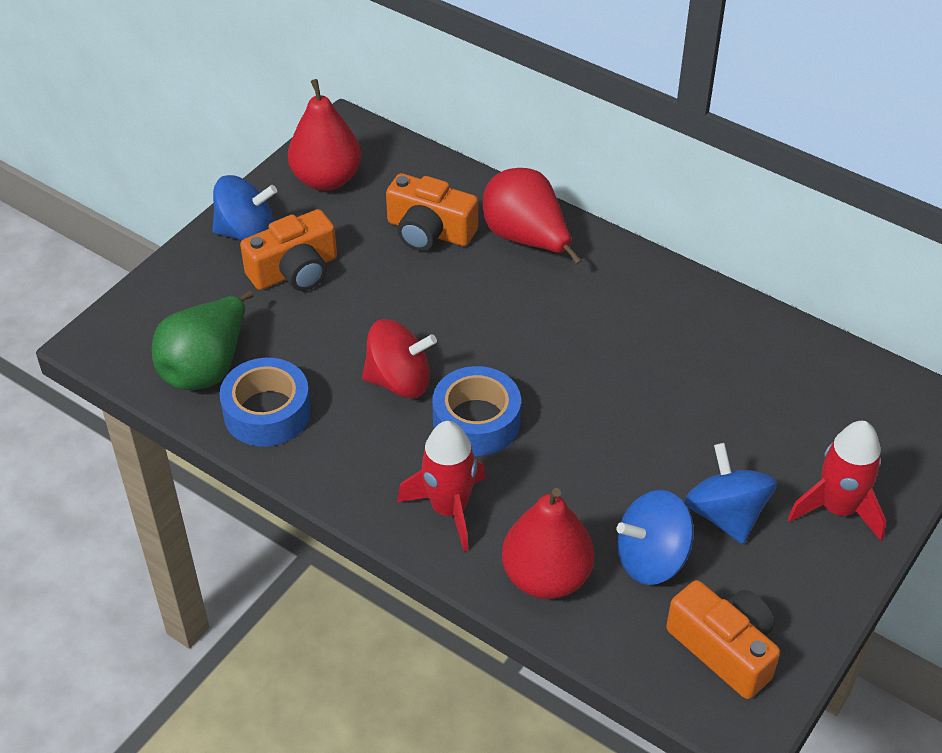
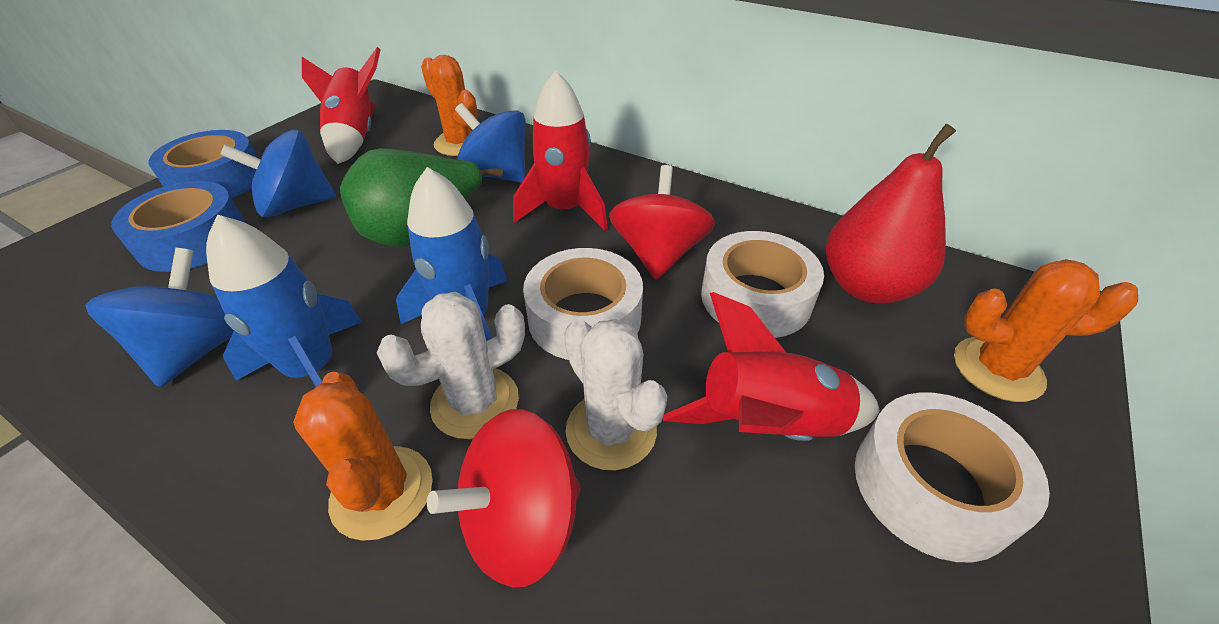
blue rocket: none = 0 -> [206,214,362,387] [396,167,507,341] = 2
orange cactus: none = 0 -> [293,372,433,541] [421,55,478,156] [954,259,1138,402] = 3
orange camera: [240,209,337,291] [386,173,478,251] [666,580,780,699] = 3 -> none = 0
red pear: [288,79,361,191] [483,168,581,264] [502,488,594,599] = 3 -> [826,124,956,304] = 1
red rocket: [397,421,486,552] [788,421,886,541] = 2 -> [302,47,381,164] [513,70,608,231] [663,292,880,441] = 3
red spinning top: [362,319,437,398] = 1 -> [427,409,581,587] [609,165,715,280] = 2
white cactus: none = 0 -> [377,292,525,439] [564,319,667,470] = 2
white tape: none = 0 -> [523,248,643,360] [701,231,824,338] [855,392,1050,562] = 3

